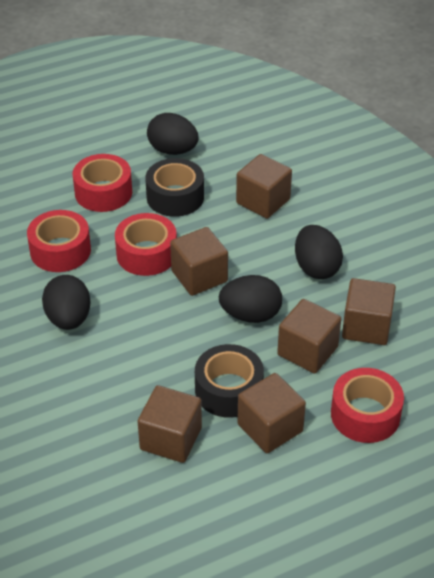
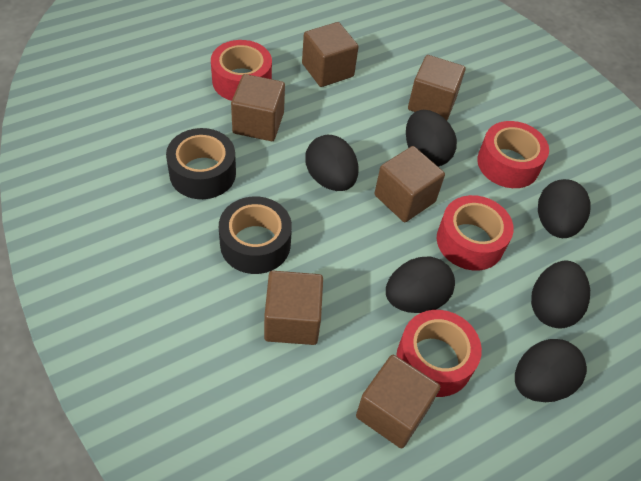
black egg: [42,275,91,330] [147,113,198,155] [219,275,282,323] [295,225,343,279] = 4 -> [305,135,359,191] [386,256,455,313] [406,110,457,167] [515,339,587,402] [531,261,590,329] [538,179,591,238] = 6

